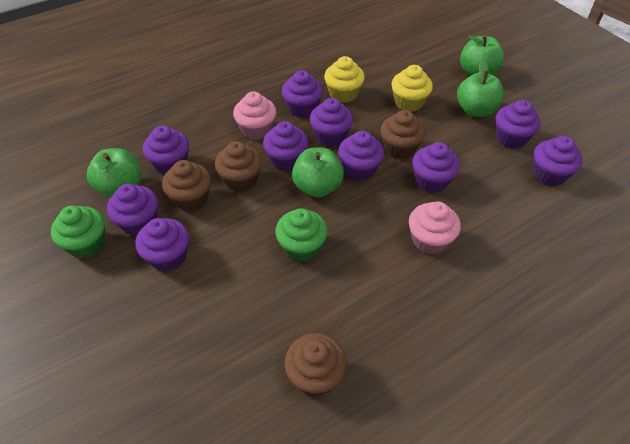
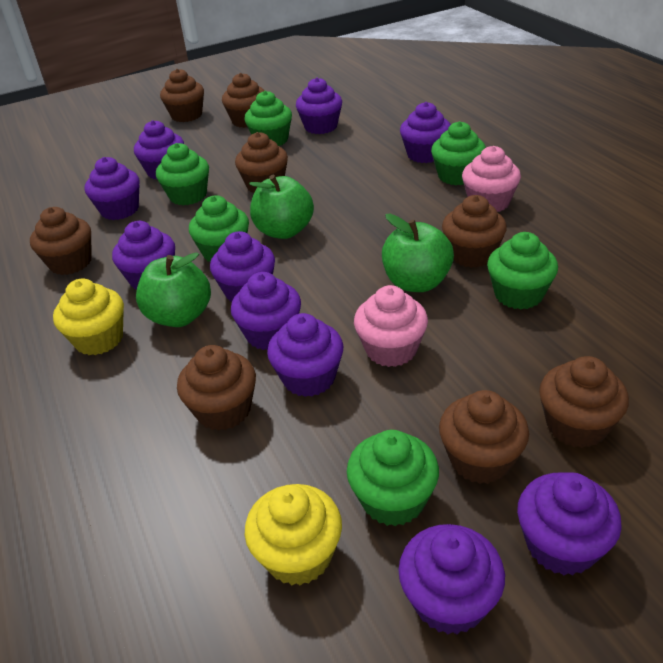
brown cupcake: [162,160,211,211] [215,141,262,192] [284,333,347,396] [380,110,425,159] = 4 -> [30,207,91,275] [160,69,204,122] [177,345,256,431] [222,73,265,128] [235,132,288,193] [439,390,529,484] [442,195,507,268] [539,356,629,448] = 8
green apple: [87,148,141,198] [292,147,344,197] [457,60,504,117] [460,35,504,76] = 4 -> [136,252,211,327] [249,175,314,239] [382,214,454,292] = 3
green cupcake: [51,205,105,259] [275,208,328,262] = 2 -> [156,143,209,205] [189,195,249,262] [244,91,292,146] [347,430,439,526] [431,121,486,185] [487,232,558,309] = 6

